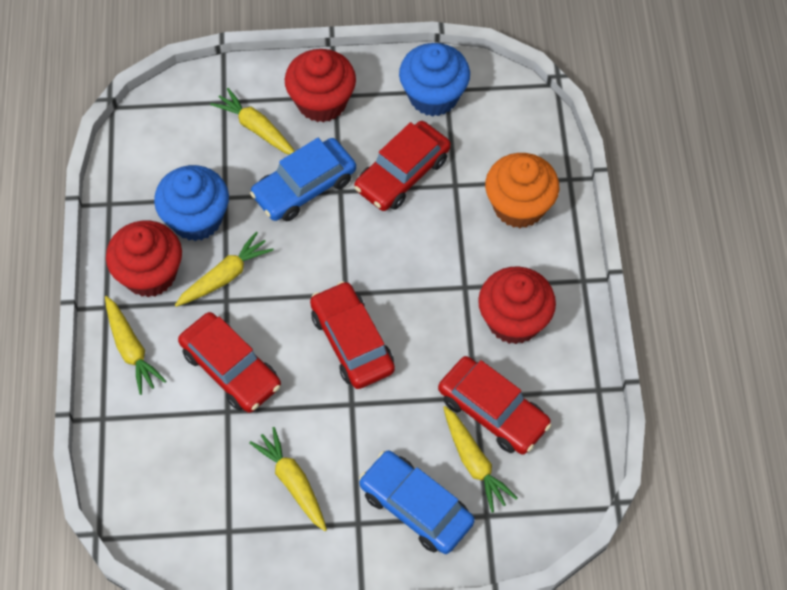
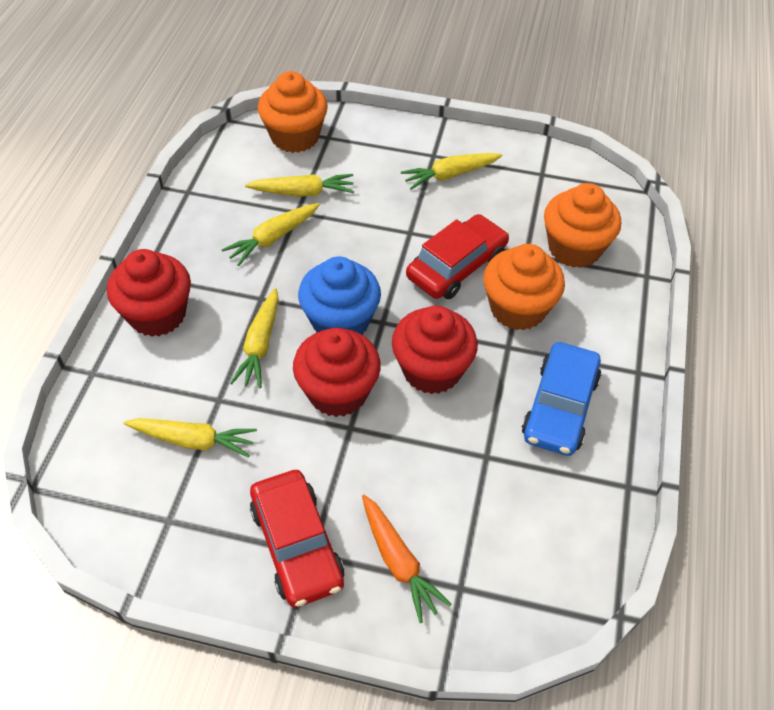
blue car: [250,138,356,221] [359,450,475,554] = 2 -> [522,342,601,456] = 1
blue cupcake: [154,165,229,241] [399,43,470,117] = 2 -> [298,256,381,335] = 1
orange carrot: none = 0 -> [362,495,452,623] = 1
orange cupcake: [485,153,560,228] = 1 -> [258,71,328,153] [483,244,565,330] [544,183,621,268] = 3
red car: [178,312,281,413] [310,281,395,389] [354,121,451,211] [438,356,552,454] = 4 -> [250,470,344,608] [406,214,509,299] = 2

